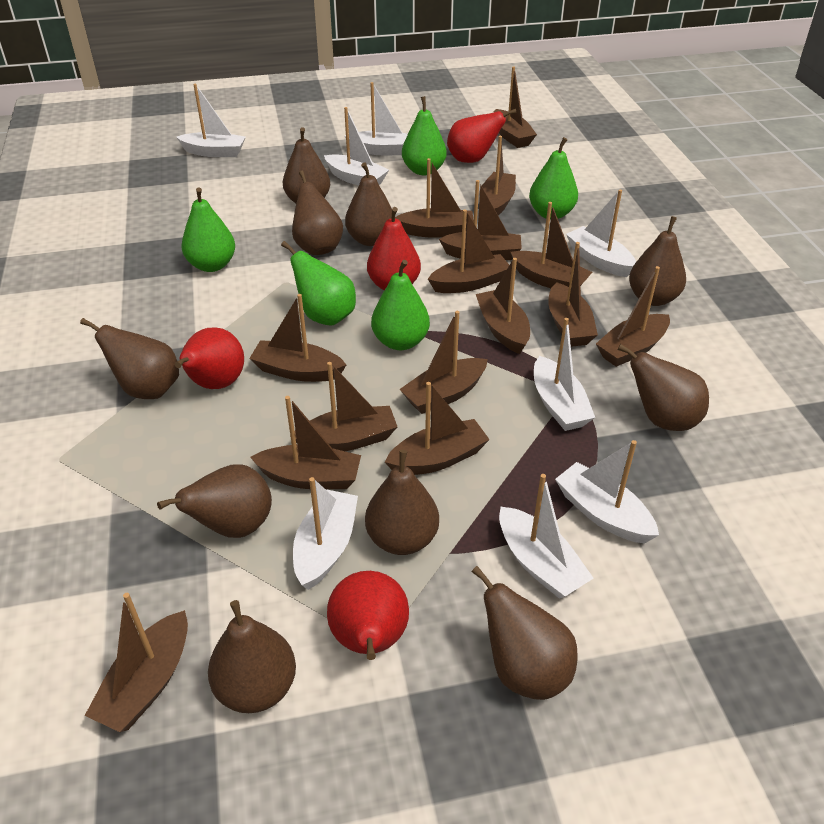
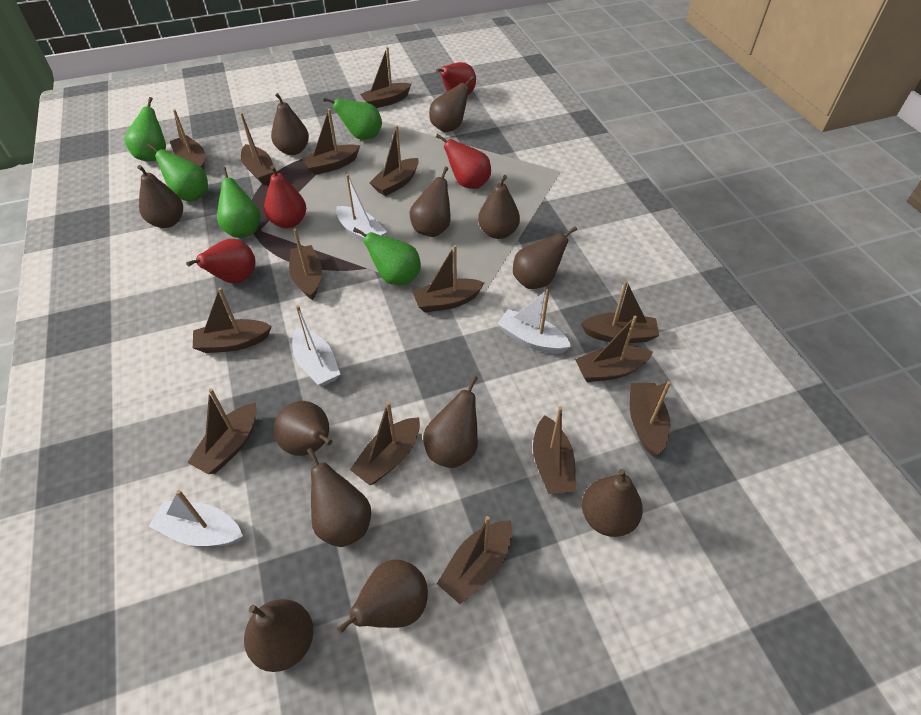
brown pear: [80,318,179,399] [157,464,272,538] [208,600,296,713] [283,127,330,203] [292,171,343,255] [345,163,392,246] [365,450,439,555] [472,566,577,700] [618,344,709,431] [629,216,686,306] = 10 -> [137,165,183,228] [244,599,314,672] [271,93,309,155] [274,401,332,456] [307,448,371,547] [337,560,428,634] [410,167,451,237] [423,375,478,468] [429,76,474,132] [478,175,520,239] [513,226,577,289] [582,469,643,537] = 12
white boat: [177,84,246,157] [293,477,358,590] [324,107,389,186] [345,82,408,155] [499,474,594,599] [534,318,595,431] [555,440,659,543] [566,190,636,277] = 8 -> [148,490,243,546] [292,305,340,387] [336,174,387,242] [497,289,571,354] = 4

